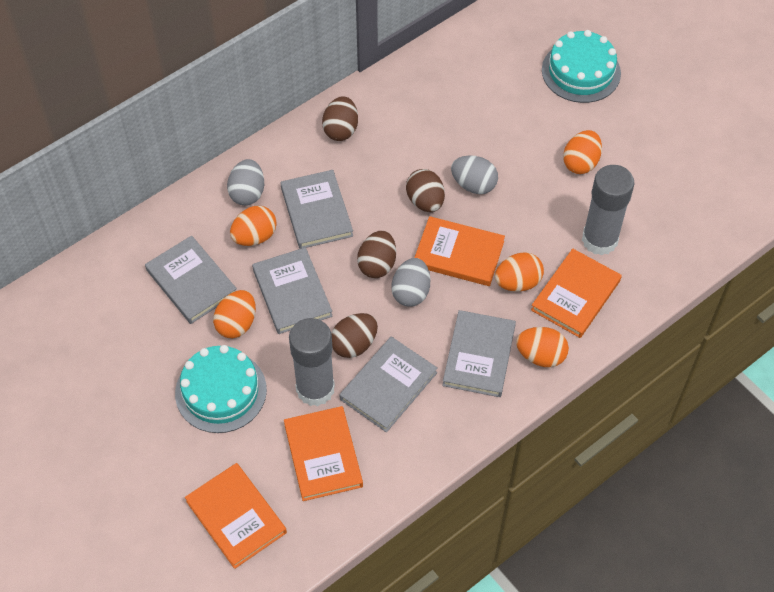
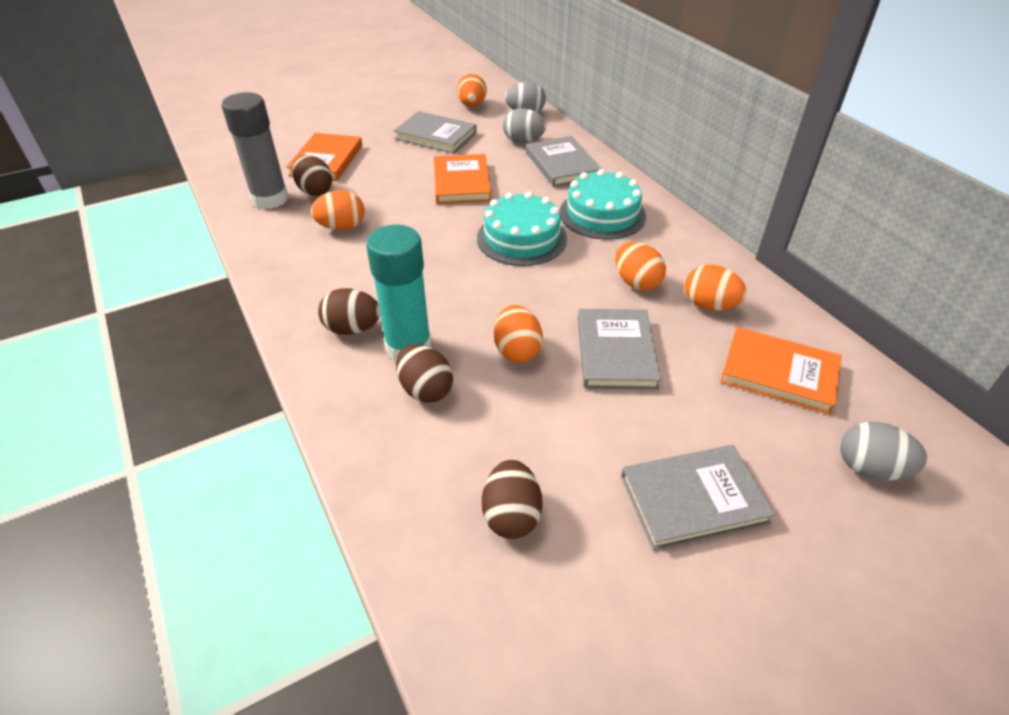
grey book: [145,236,237,324] [252,247,333,334] [280,170,353,249] [339,337,438,432] [442,310,516,397] = 5 -> [394,111,477,154] [526,136,602,187] [578,309,661,390] [621,445,775,550] = 4
grey glue stick: [289,318,335,406] [582,165,635,256] = 2 -> [222,92,288,209] = 1
orange book: [185,463,287,569] [284,406,363,501] [414,216,505,286] [531,249,622,338] = 4 -> [286,133,362,181] [434,154,491,204] [720,327,842,415] = 3
turquoise glue stick: none = 0 -> [366,225,432,361] = 1

